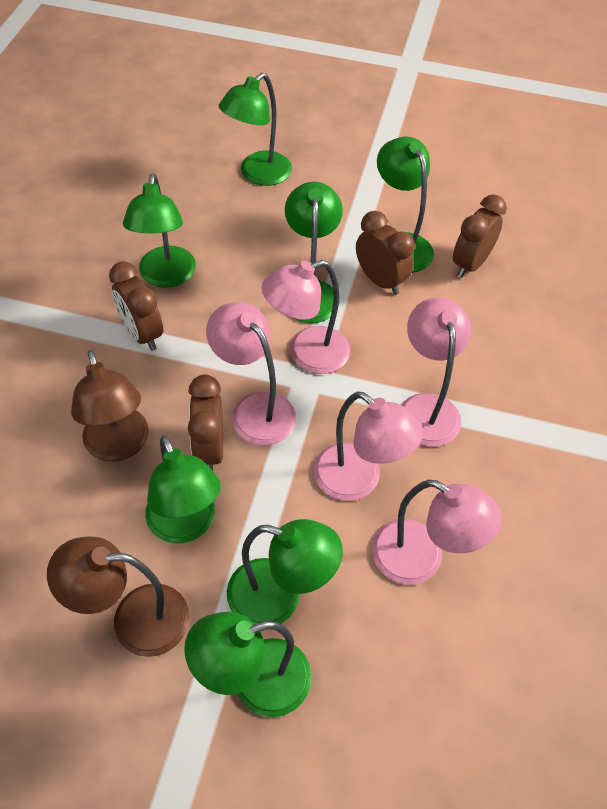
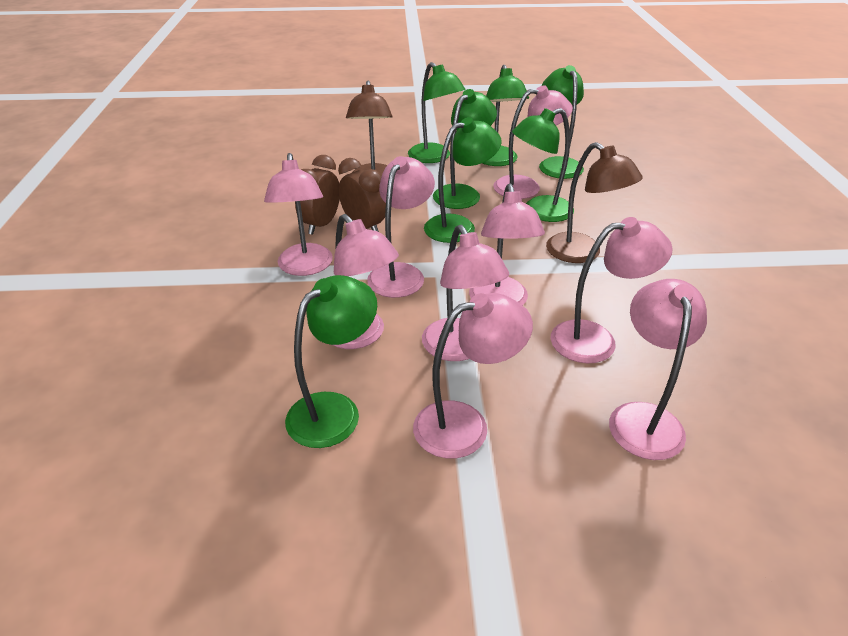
brown clock: [109,261,163,351] [188,375,223,471] [356,211,415,295] [453,195,507,278] = 4 -> [295,155,340,235] [338,158,386,232] = 2
pink lamp: [206,302,296,445] [262,260,350,374] [313,391,423,501] [371,480,502,585] [402,297,471,447] = 5 -> [264,153,333,276] [333,214,399,349] [367,156,435,298] [413,293,533,459] [422,225,509,361] [469,184,545,305] [493,85,573,199] [551,217,673,363] [609,279,707,460] = 9

